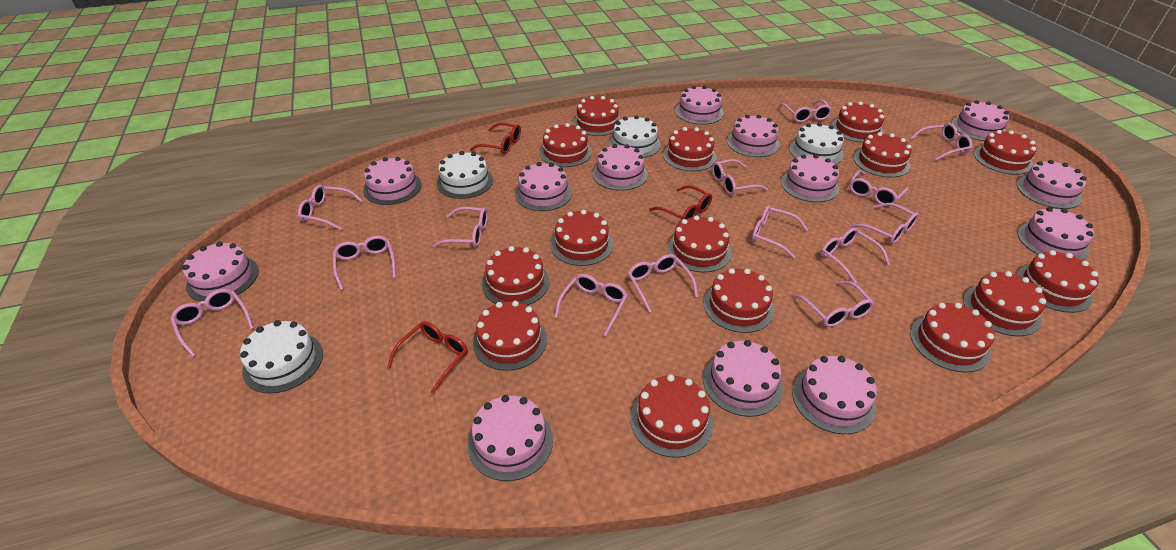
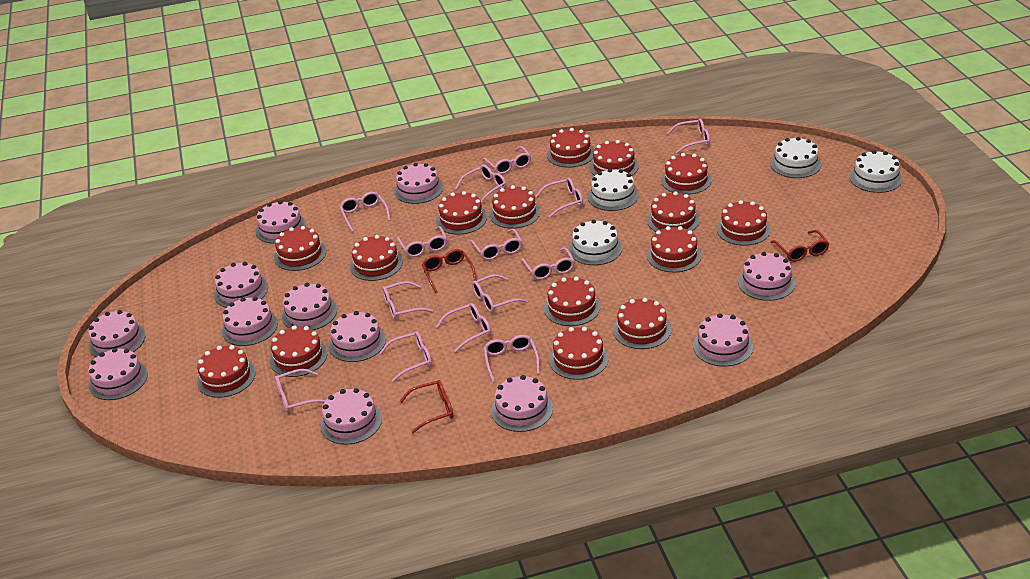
pink cake: [183,242,259,302] [363,157,422,205] [468,395,553,481] [515,162,572,211] [593,144,648,191] [675,86,724,125] [703,340,783,417] [727,115,779,157] [781,154,839,202] [792,356,877,434] [952,100,1009,141] [1017,160,1086,209] [1018,207,1094,260] = 13 -> [88,310,145,357] [88,348,148,400] [214,262,268,308] [222,297,278,346] [256,200,306,244] [282,283,337,330] [320,388,382,445] [329,311,386,362] [394,163,443,204] [491,375,553,432] [693,313,753,366] [738,252,795,301] = 12

